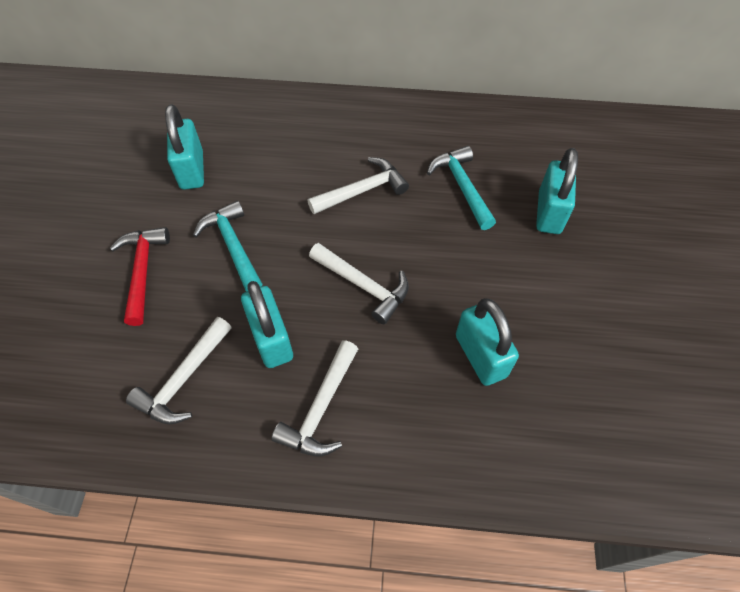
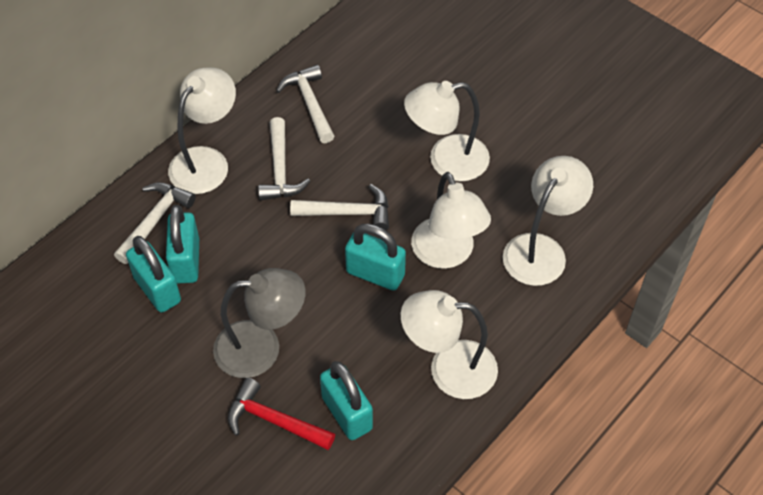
grey lamp: none = 0 -> [213,268,306,378] = 1
turquoise hammer: [193,201,262,292] [427,146,496,230] = 2 -> none = 0
white lamp: none = 0 -> [168,67,236,194] [401,290,498,399] [404,81,490,181] [411,172,491,269] [503,156,593,286] = 5

